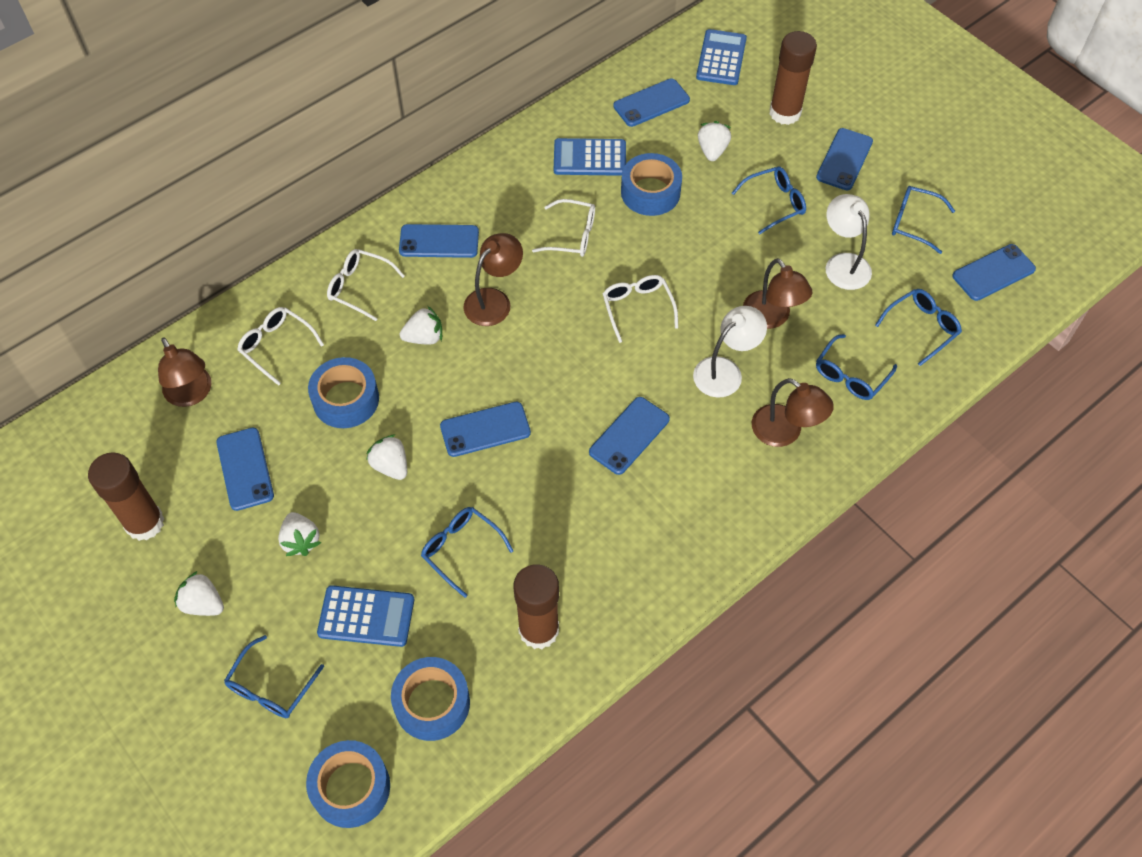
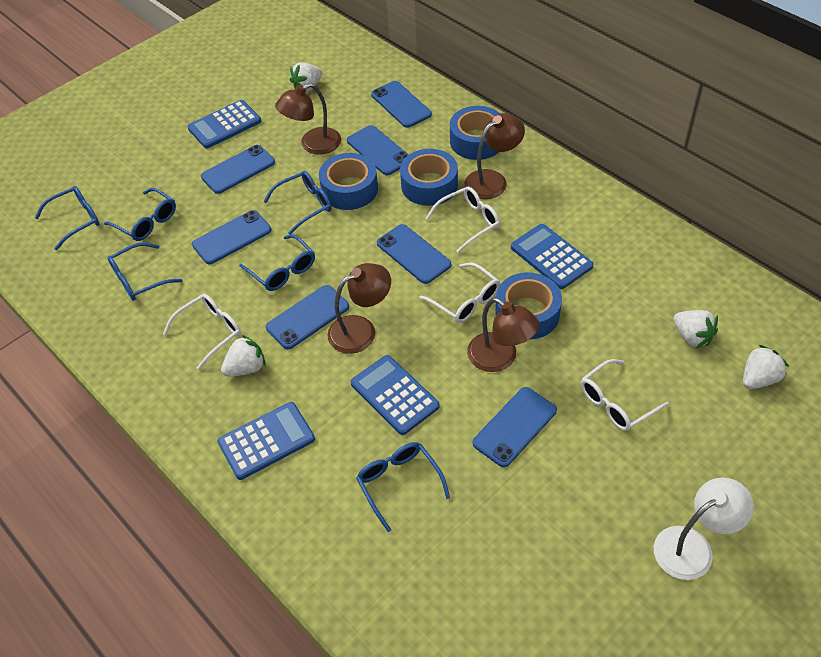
blue calculator: [317,585,414,647] [554,138,626,176] [696,29,747,85] = 3 -> [187,100,261,148] [218,402,315,480] [351,355,440,435] [511,224,593,289] = 4
brown glue stick: [88,452,165,541] [514,564,559,649] [769,31,817,125] = 3 -> none = 0
white lamp: [693,306,767,398] [826,194,872,290] = 2 -> [654,477,754,580] = 1
white strawberry: [174,571,224,616] [278,512,321,556] [366,434,407,480] [400,306,442,344] [698,121,731,161] = 5 -> [221,335,266,377] [290,62,323,92] [673,310,718,348] [743,345,789,389] = 4

